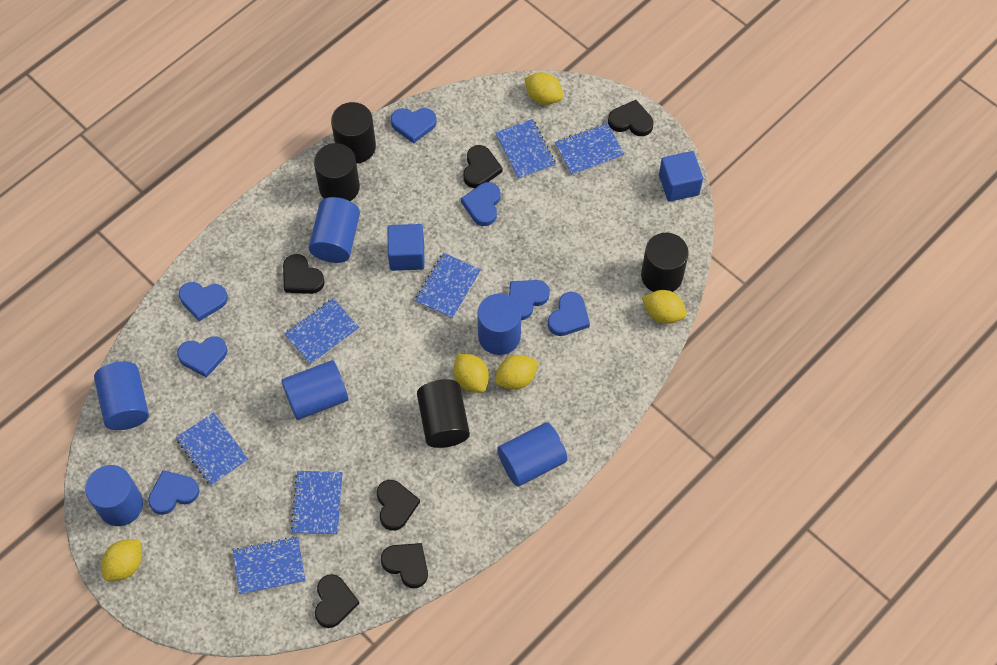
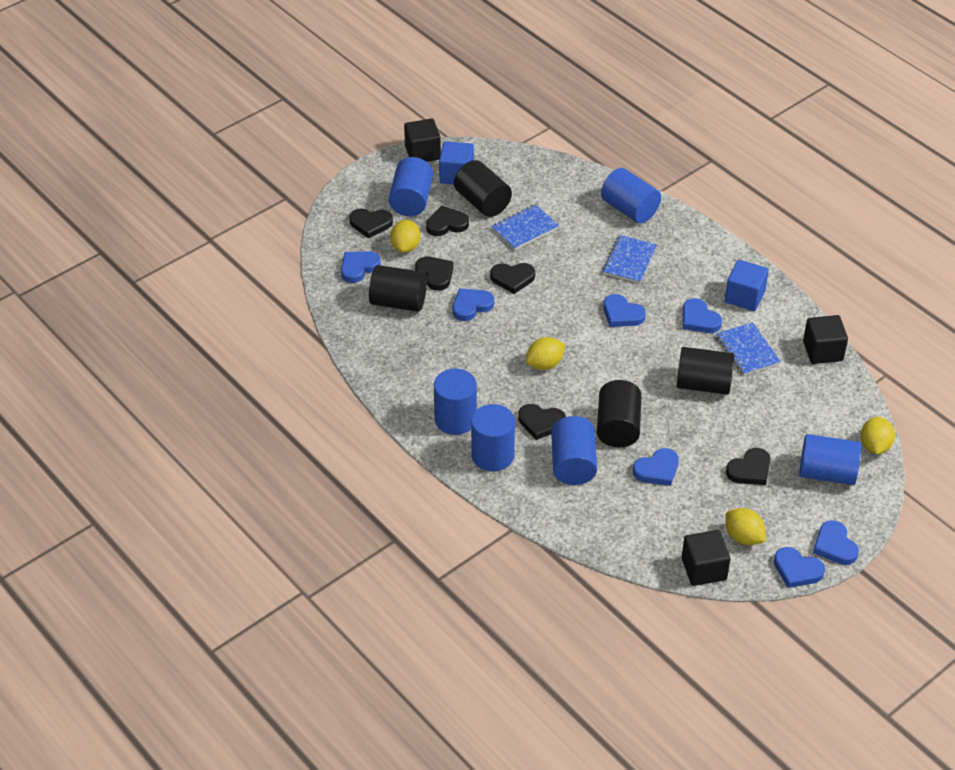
black cube: none = 0 -> [404,118,441,162] [682,530,731,586] [803,315,848,364] = 3
blue notebook: [176,412,249,486] [233,536,305,595] [284,298,360,365] [291,471,343,535] [415,253,481,319] [495,119,556,180] [555,123,625,176] = 7 -> [491,204,559,250] [602,235,657,283] [716,322,781,375] = 3
yellow lemon: [102,539,142,581] [453,353,489,393] [495,355,539,390] [524,72,563,105] [642,290,687,324] = 5 -> [390,220,421,253] [526,337,565,370] [726,508,766,545] [861,417,895,455] = 4

